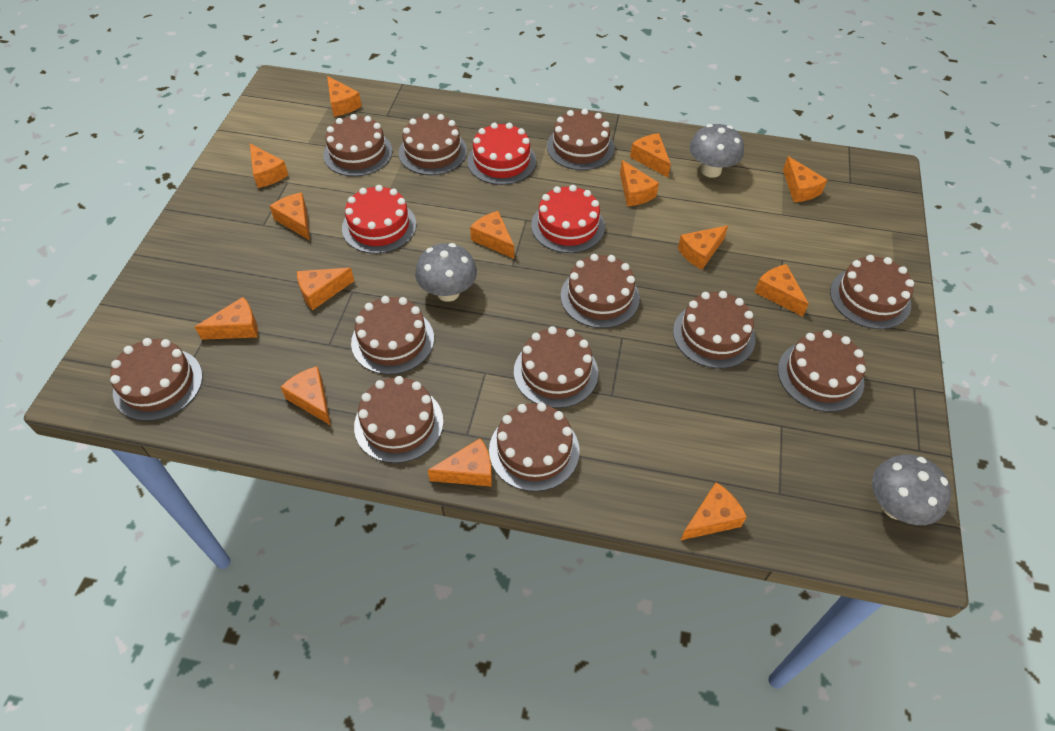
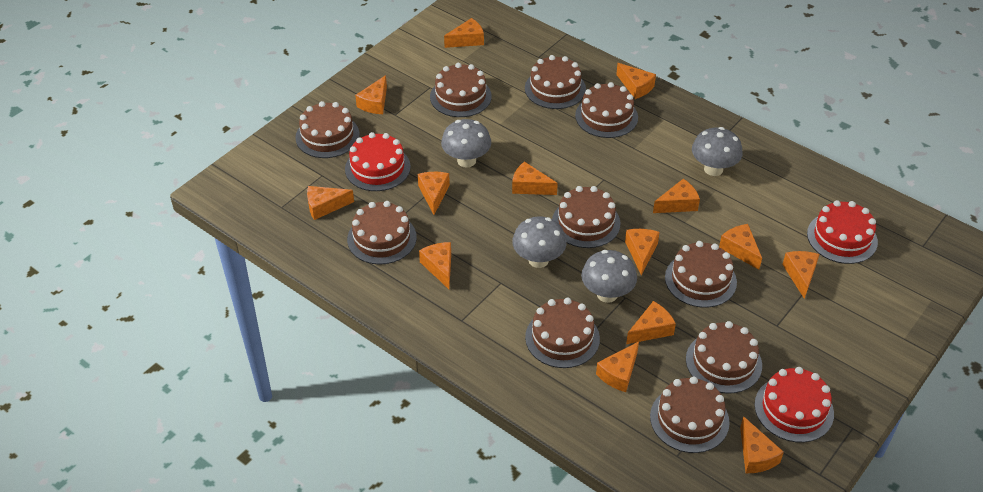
brown cake: [110,338,203,421] [323,114,393,177] [351,296,434,375] [354,376,443,463] [399,113,467,175] [489,402,580,492] [514,326,598,408] [547,109,615,170] [561,254,640,328] [673,291,755,369] [778,330,866,412] [830,255,914,329] = 12 -> [295,101,360,158] [347,201,417,265] [430,63,492,117] [525,55,586,109] [525,298,600,368] [552,186,620,248] [575,82,638,138] [650,376,730,453] [665,241,737,308] [686,321,762,394] = 10
grey mushroom: [415,243,477,302] [689,124,744,178] [872,454,951,525] = 3 -> [441,119,491,167] [512,216,567,268] [581,250,637,303] [692,127,743,176] = 4

